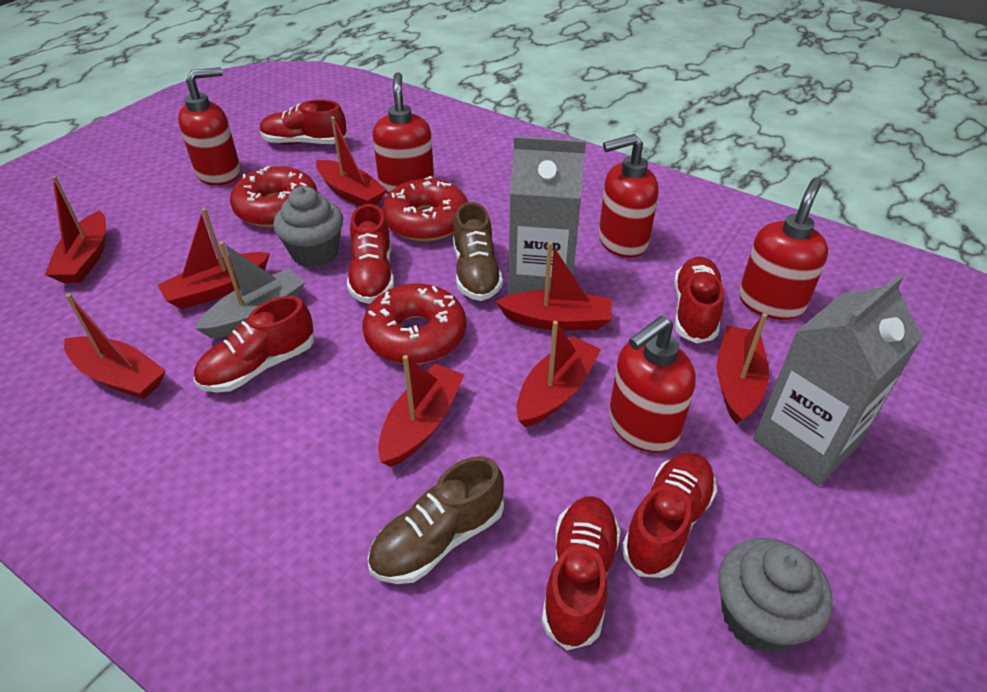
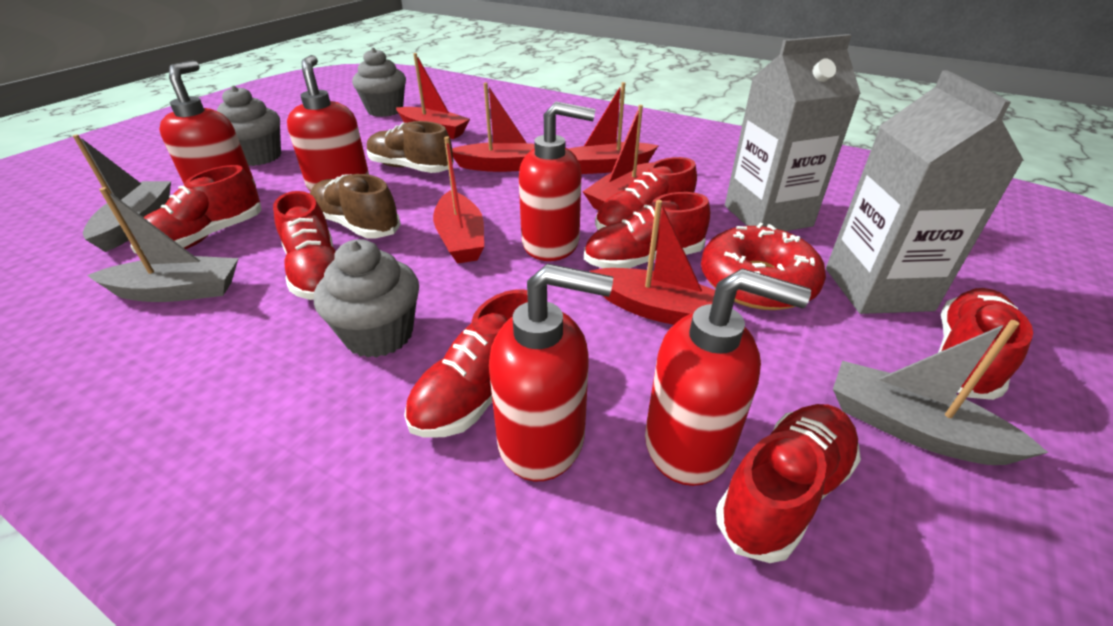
grey boat: [194,241,305,338] = 1 -> [73,134,171,252] [88,187,239,302] [833,320,1049,465] = 3
grey cupcake: [273,186,343,267] [719,538,833,652] = 2 -> [217,85,281,166] [314,239,419,358] [352,48,406,117] = 3
red boat: [45,176,106,283] [64,293,166,399] [158,208,270,309] [316,117,387,206] [378,355,465,467] [495,242,612,330] [516,321,601,427] [717,313,769,425] = 8 -> [396,53,470,139] [433,136,484,264] [452,82,535,172] [569,82,659,174] [583,105,654,210] [590,200,715,325] = 6
red donut: [230,166,318,227] [362,283,466,364] [382,176,468,241] = 3 -> [701,223,826,310] = 1
red shoe: [194,296,314,393] [260,100,347,144] [347,204,394,304] [542,496,621,650] [622,452,717,578] [674,256,724,344] = 6 -> [130,165,261,255] [273,191,336,300] [404,289,528,438] [584,192,710,268] [595,157,697,230] [716,404,861,563] [938,288,1033,400] = 7

